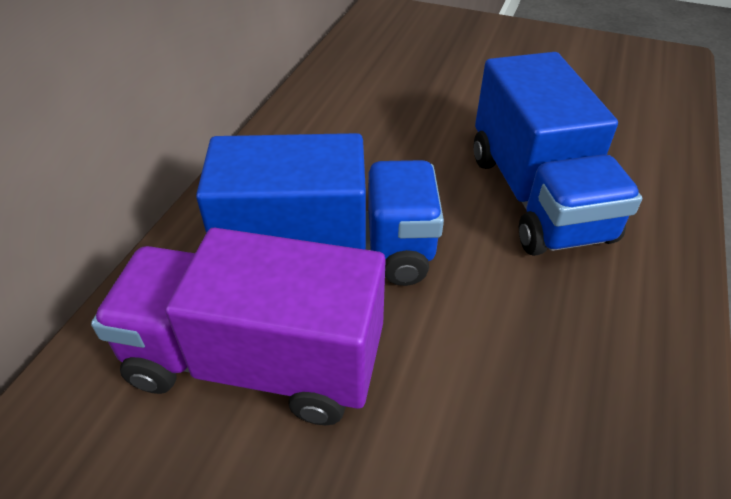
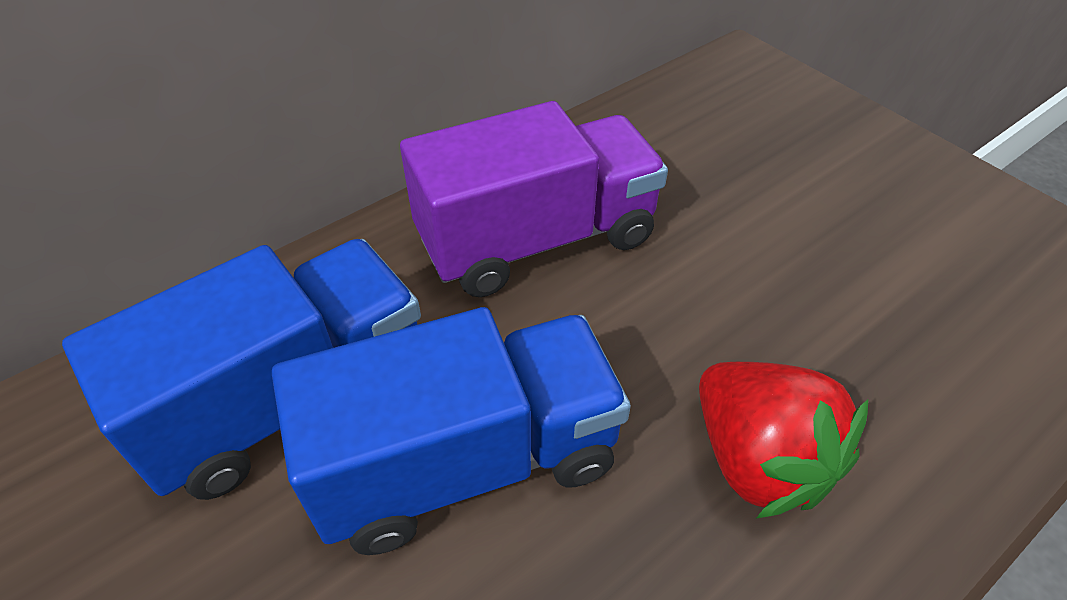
red strawberry: none = 0 -> [699,362,868,518] = 1

